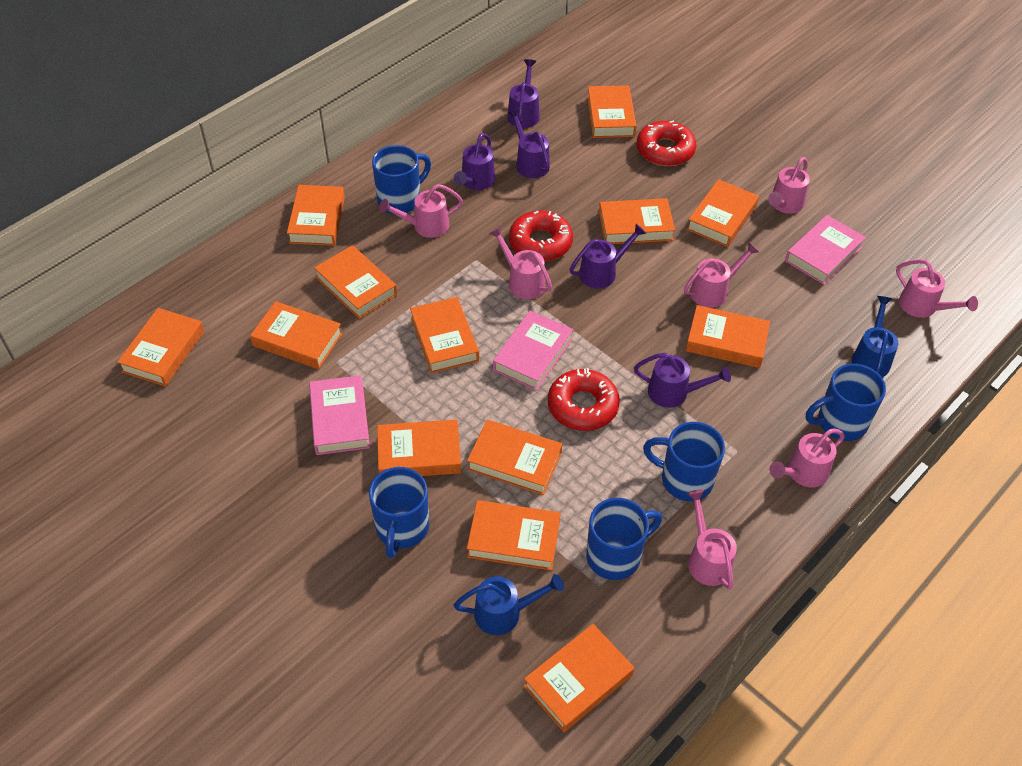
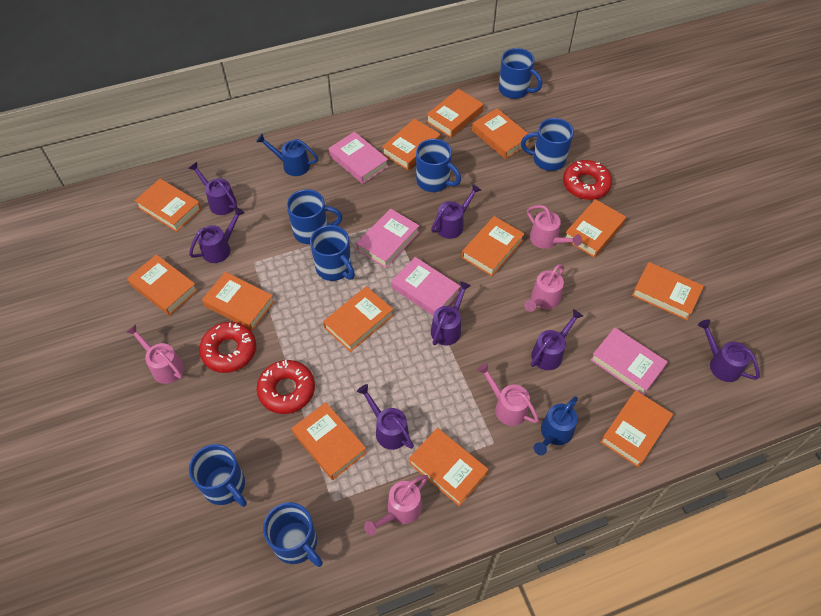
blue mug: [369,467,429,558] [372,145,431,214] [586,498,662,580] [643,422,725,501] [806,364,886,441] = 5 -> [189,444,247,507] [263,502,323,567] [287,189,342,244] [310,225,355,281] [416,139,461,192] [499,48,542,99] [521,118,574,171] = 7
pink book: [309,375,370,455] [493,311,573,391] [785,215,866,285] = 3 -> [329,132,388,184] [356,209,419,268] [391,257,461,316] [591,328,668,395] = 4
pink watering can: [379,184,463,238] [489,226,552,299] [684,242,759,308] [687,490,737,590] [768,157,810,214] [769,428,845,487] [896,259,978,318] = 7 -> [126,324,184,384] [364,475,428,536] [477,363,539,426] [524,264,564,312] [527,205,582,249] = 5
purple watering can: [454,133,495,190] [507,59,540,128] [508,108,550,178] [570,224,646,288] [634,352,731,408] = 5 -> [189,162,237,215] [189,207,245,263] [357,384,414,450] [431,184,481,239] [431,281,471,346] [531,309,583,370] [698,319,760,382] = 7

